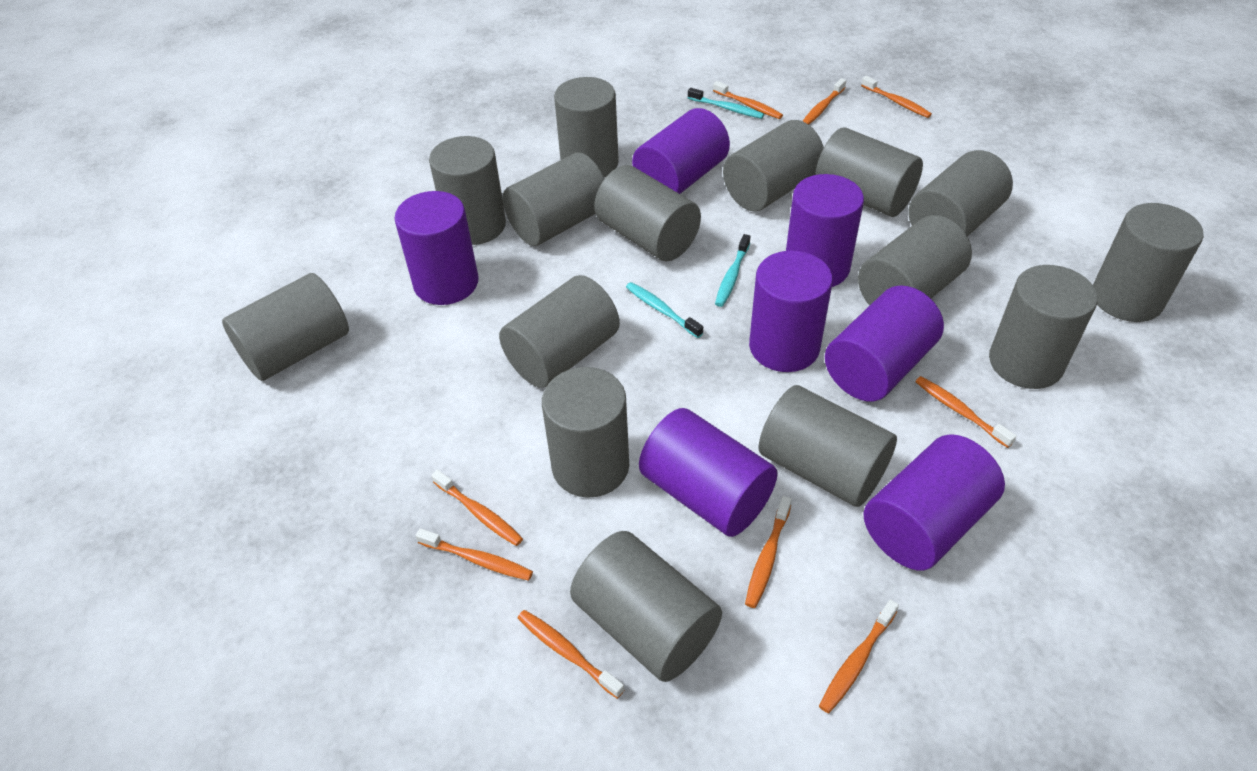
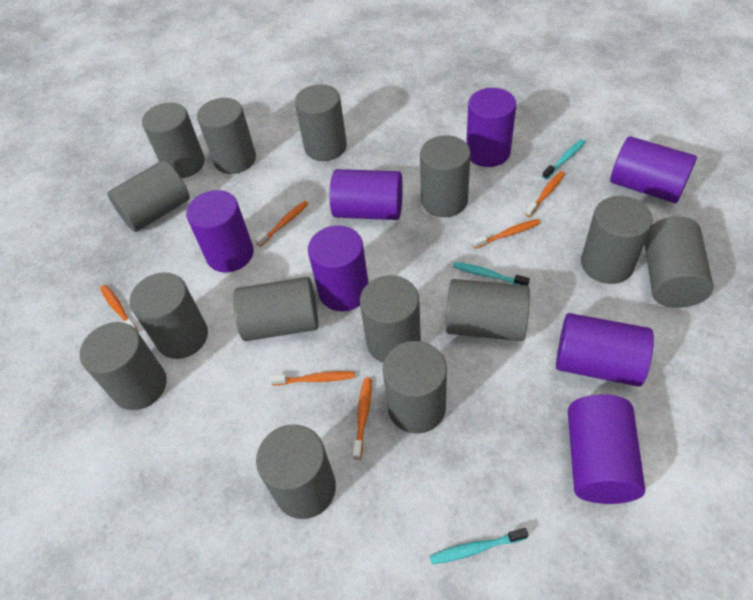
grey cylinder: [222,273,349,381] [429,136,506,245] [499,275,620,388] [503,153,604,246] [542,367,629,498] [554,77,619,177] [570,531,722,682] [594,165,701,261] [723,120,824,211] [758,385,897,507] [815,127,923,217] [858,215,972,305] [909,150,1013,237] [989,265,1098,389] [1093,203,1204,322] = 15 -> [80,322,167,410] [107,160,190,232] [130,272,208,359] [142,103,205,178] [197,98,256,174] [233,277,318,341] [256,424,336,519] [295,84,347,161] [360,275,421,363] [383,341,447,434] [420,135,471,217] [446,279,530,341] [581,196,653,284] [644,217,714,308] = 14
orange toothbrush: [416,528,533,581] [431,469,523,546] [518,610,625,699] [713,81,783,119] [745,496,792,608] [803,78,846,125] [819,600,899,713] [861,76,932,118] [915,376,1017,448] = 9 -> [100,285,138,332] [255,201,308,247] [270,371,355,385] [353,378,371,460] [473,219,540,249] [525,171,565,217] = 6

